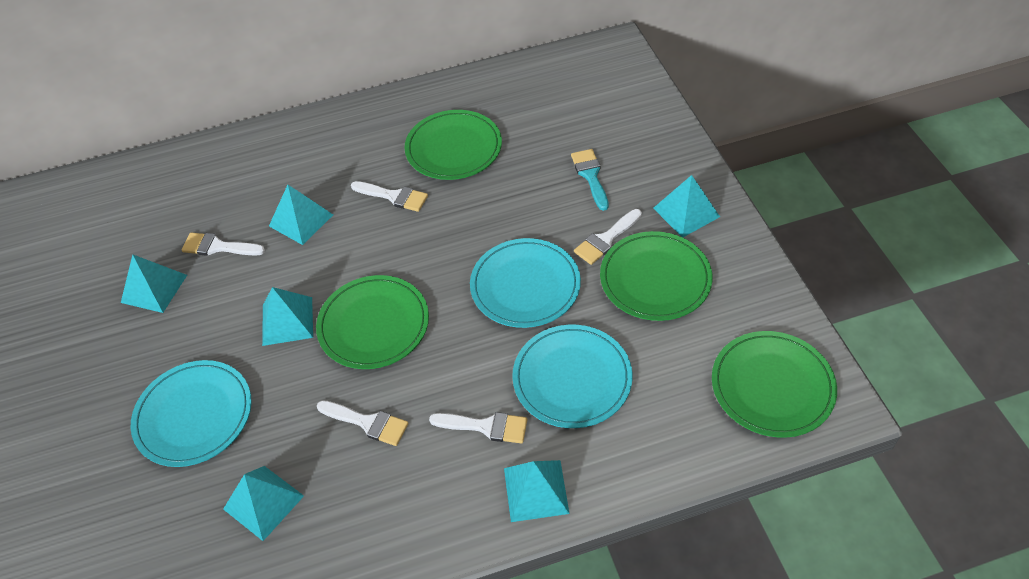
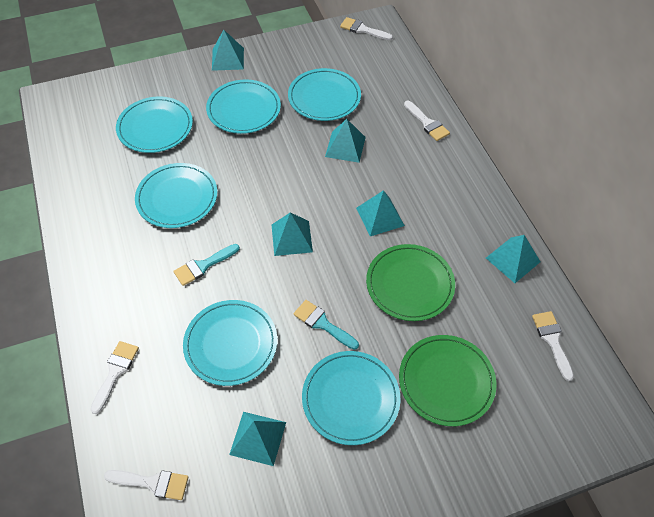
green plate: [316,275,429,369] [404,110,502,180] [600,231,713,321] [712,331,837,438] = 4 -> [366,244,455,321] [399,335,496,426] = 2
turquoise brush: [571,149,609,211] = 1 -> [173,244,240,286] [293,300,359,350] = 2
turquoise plate: [131,360,252,467] [470,238,581,328] [512,325,633,428] = 3 -> [116,97,193,153] [135,163,217,228] [183,300,277,386] [206,79,281,134] [288,68,361,121] [302,351,400,445] = 6

